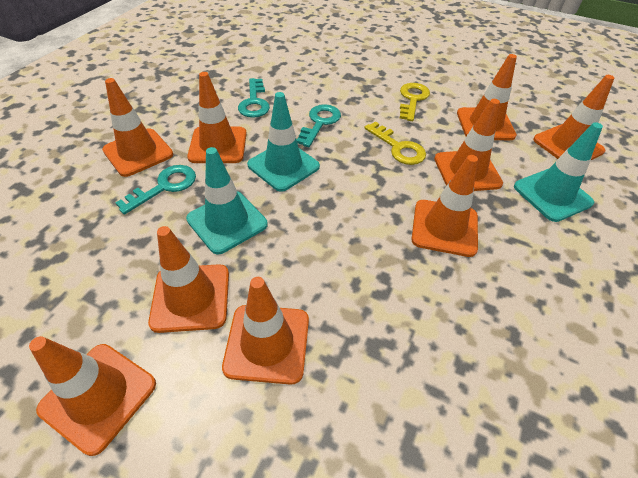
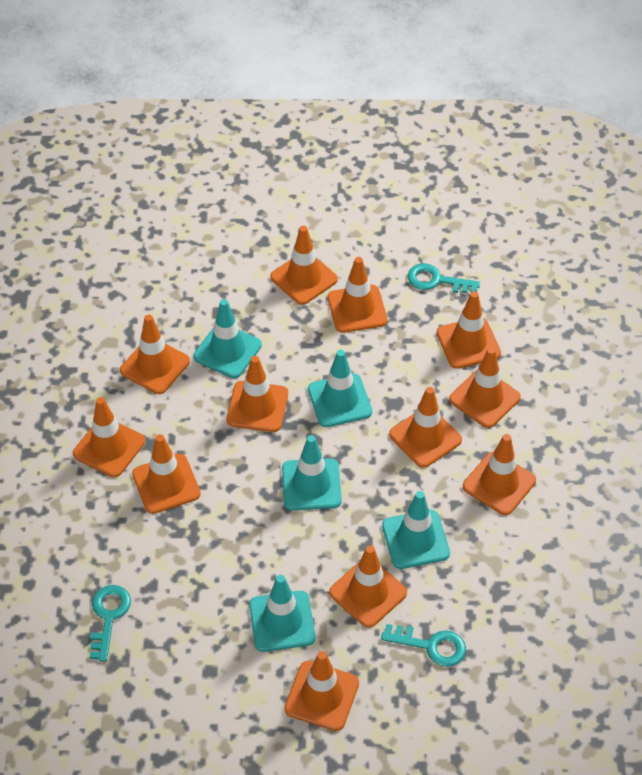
orange traffic cone: [29,336,156,456] [102,78,173,177] [148,226,229,333] [187,72,247,163] [222,277,309,385] [412,155,478,257] [434,99,503,191] [457,54,517,140] [533,75,615,161] = 9 -> [73,397,145,477] [120,314,190,394] [132,434,201,514] [226,356,288,432] [270,226,338,305] [284,651,359,731] [328,257,387,333] [329,545,407,628] [389,387,462,468] [436,291,501,369] [449,347,521,428] [463,434,536,515] = 12
turquoise traffic cone: [186,147,268,254] [247,92,320,192] [514,122,603,222] = 3 -> [193,299,262,378] [249,575,315,652] [282,435,342,510] [308,350,372,427] [382,491,450,569] = 5
yellow key: [364,121,426,165] [400,83,430,121] = 2 -> none = 0

